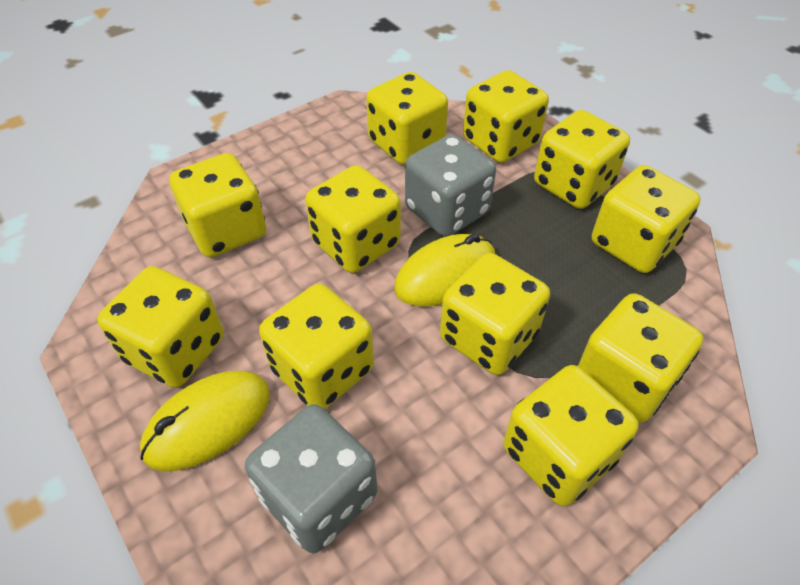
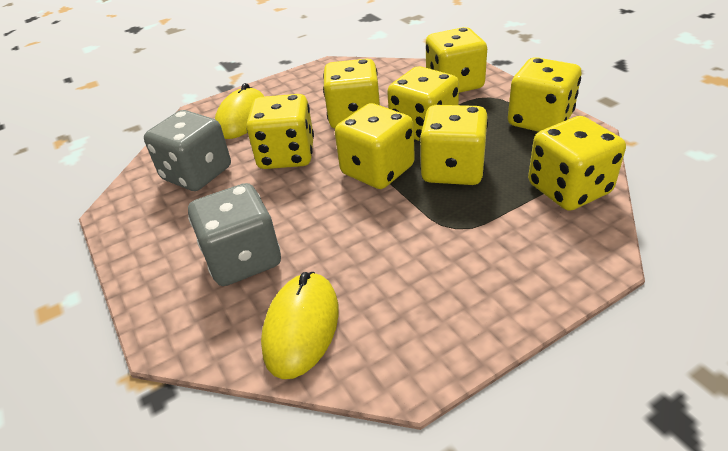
yellow dice: [97,266,224,388] [169,153,266,257] [259,284,374,409] [305,165,401,273] [366,72,448,165] [440,253,550,375] [463,70,549,163] [503,365,638,506] [534,110,630,209] [578,293,703,423] [592,165,701,273] = 11 -> [246,94,314,169] [323,59,380,128] [335,103,415,189] [387,66,459,141] [420,105,488,185] [426,27,487,93] [508,57,581,132] [528,116,626,211] = 8

